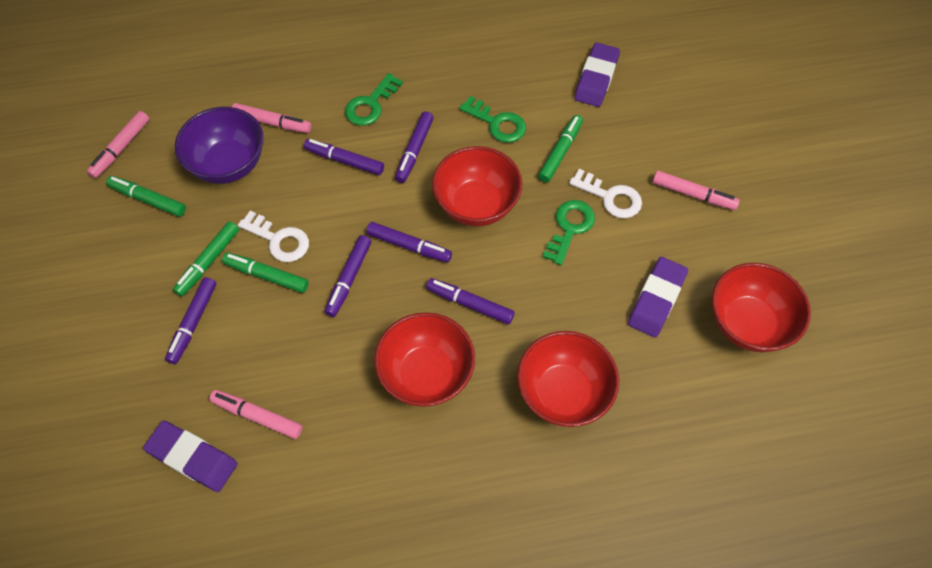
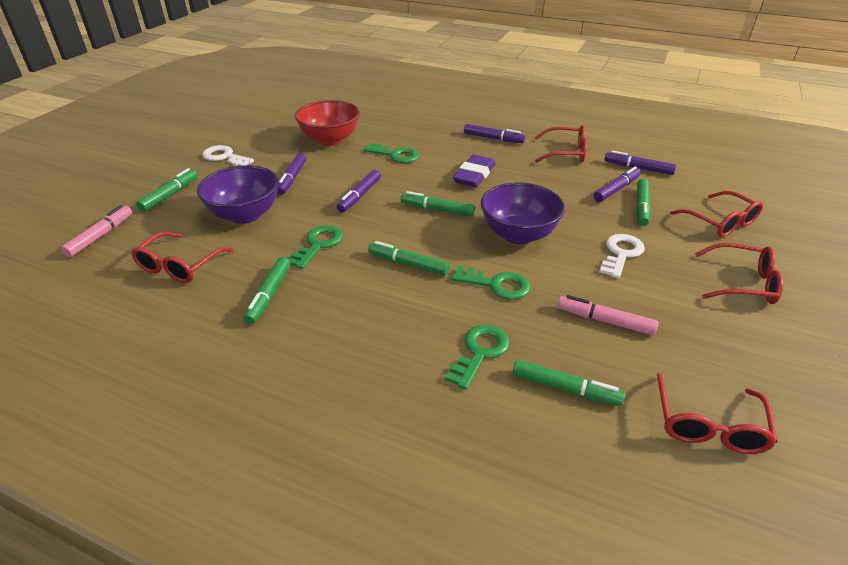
green key: [345,73,403,126] [459,96,526,143] [543,200,595,265] = 3 -> [289,225,343,269] [364,143,419,163] [445,324,510,390] [452,266,531,300] = 4
green marker: [106,176,186,217] [173,221,239,296] [222,253,309,293] [538,115,583,183] = 4 -> [136,168,198,212] [243,257,290,324] [368,241,450,275] [401,191,475,217] [513,359,625,406] [636,179,651,226] = 6
pink marker: [87,111,149,178] [209,390,302,439] [232,103,311,133] [652,171,740,210] = 4 -> [61,205,132,257] [557,295,658,336] = 2
purple bowl: [175,107,264,184] = 1 -> [197,165,279,224] [481,182,565,245] = 2
purple eraser: [143,420,238,492] [574,43,620,107] [628,257,688,338] = 3 -> [453,155,496,187] = 1
purple marker: [165,277,216,364] [304,139,384,175] [324,235,372,317] [366,222,452,262] [395,111,434,183] [426,278,515,324] = 6 -> [277,153,306,195] [337,170,381,213] [464,124,525,143] [593,167,641,202] [604,150,676,175] = 5
red bowl: [374,312,475,407] [432,146,523,226] [517,331,619,427] [712,263,811,352] = 4 -> [295,100,360,146] = 1
red glasses: none = 0 -> [131,232,233,283] [534,125,587,163] [656,373,778,454] [670,191,763,237] [695,243,783,304] = 5

